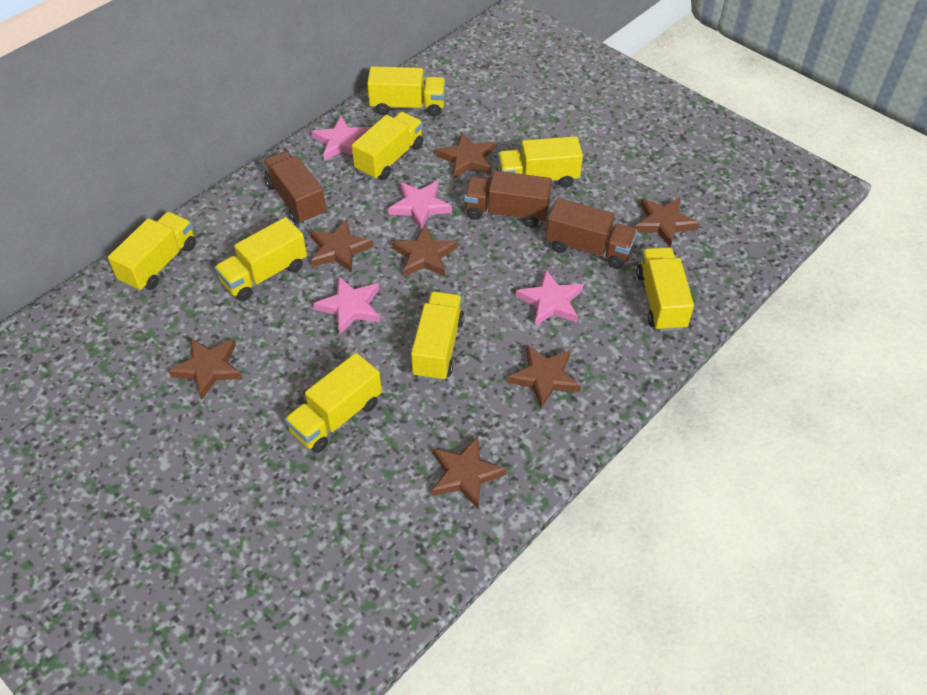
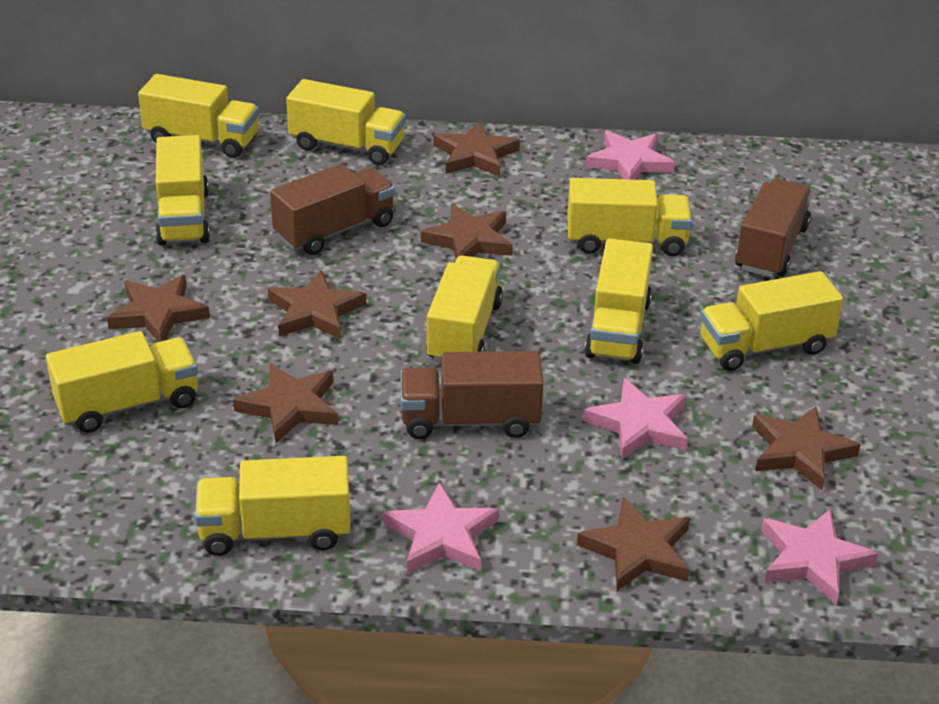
yellow truck: [108,212,196,291] [214,217,307,301] [285,353,382,453] [352,112,423,180] [367,66,446,116] [411,291,464,381] [498,136,583,188] [636,247,694,332] = 8 -> [46,331,198,433] [138,74,259,158] [156,135,210,246] [195,456,351,556] [286,79,406,165] [426,255,503,363] [567,178,692,256] [585,238,653,364] [700,271,843,371] = 9

